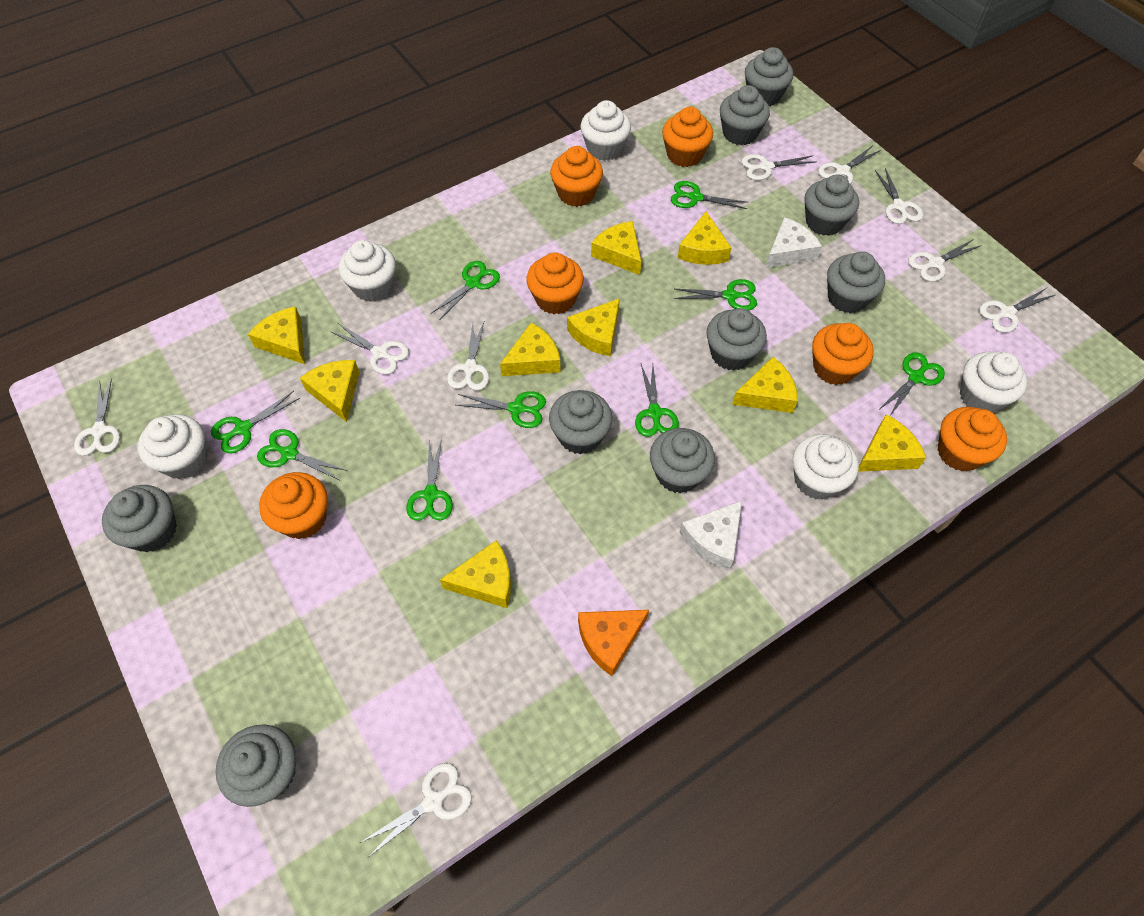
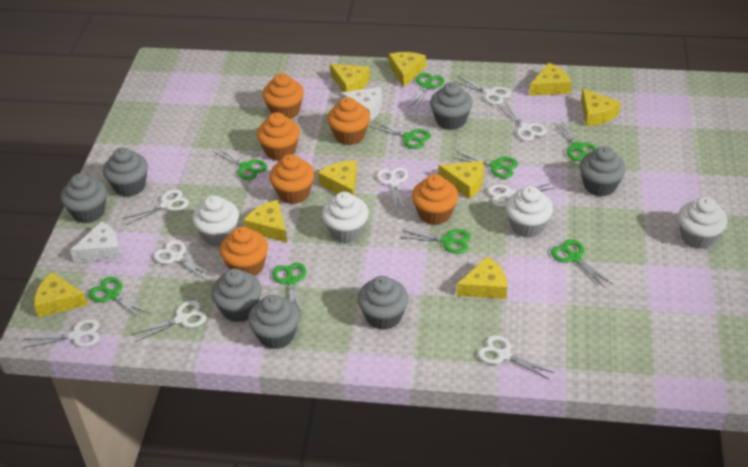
grey cupcake: [102,485,177,552] [215,724,296,807] [549,390,612,454] [650,428,715,493] [706,308,767,371] [720,85,770,145] [745,47,793,106] [804,174,859,236] [827,251,885,313] = 9 -> [61,173,107,223] [103,148,148,197] [211,269,261,322] [248,295,300,349] [357,276,409,330] [430,82,473,130] [579,146,626,197] = 7
orange cheese: [578,610,649,676] = 1 -> none = 0
white cupcake: [138,414,207,479] [338,240,396,302] [580,100,631,161] [792,434,859,500] [960,352,1028,413] = 5 -> [192,195,239,246] [322,192,369,243] [505,186,553,238] [678,197,728,249] = 4

